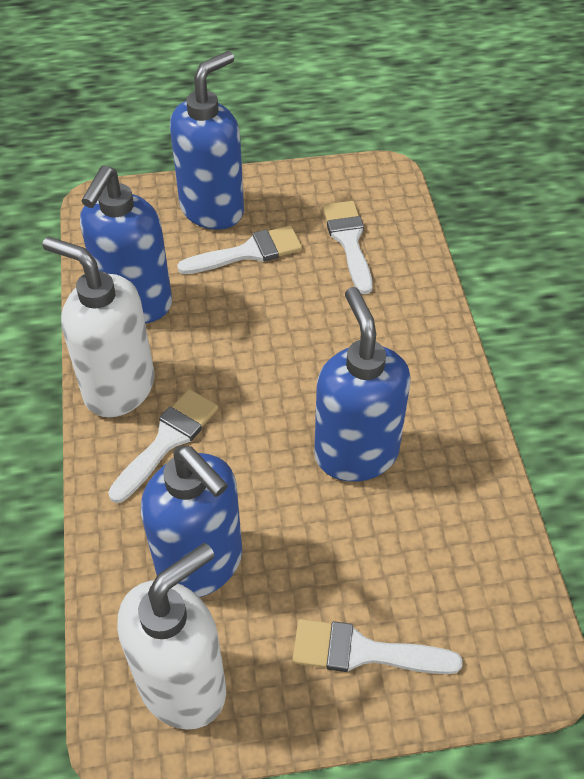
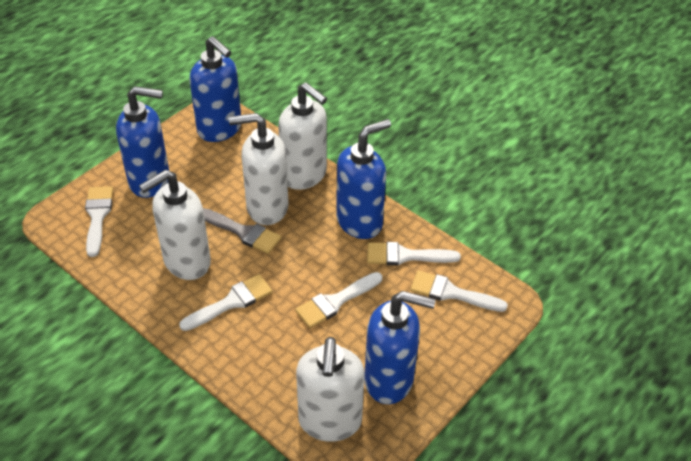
grey brush: none = 0 -> [203,208,281,254] = 1
white brush: [108,389,218,503] [177,226,302,274] [292,619,463,674] [323,201,373,294] = 4 -> [85,186,113,257] [179,274,272,331] [295,272,382,328] [367,242,461,266] [410,271,508,312] = 5
white soap dispenser: [43,236,155,417] [117,543,226,730] = 2 -> [139,170,211,280] [228,113,289,225] [278,82,327,190] [296,337,365,442] = 4

